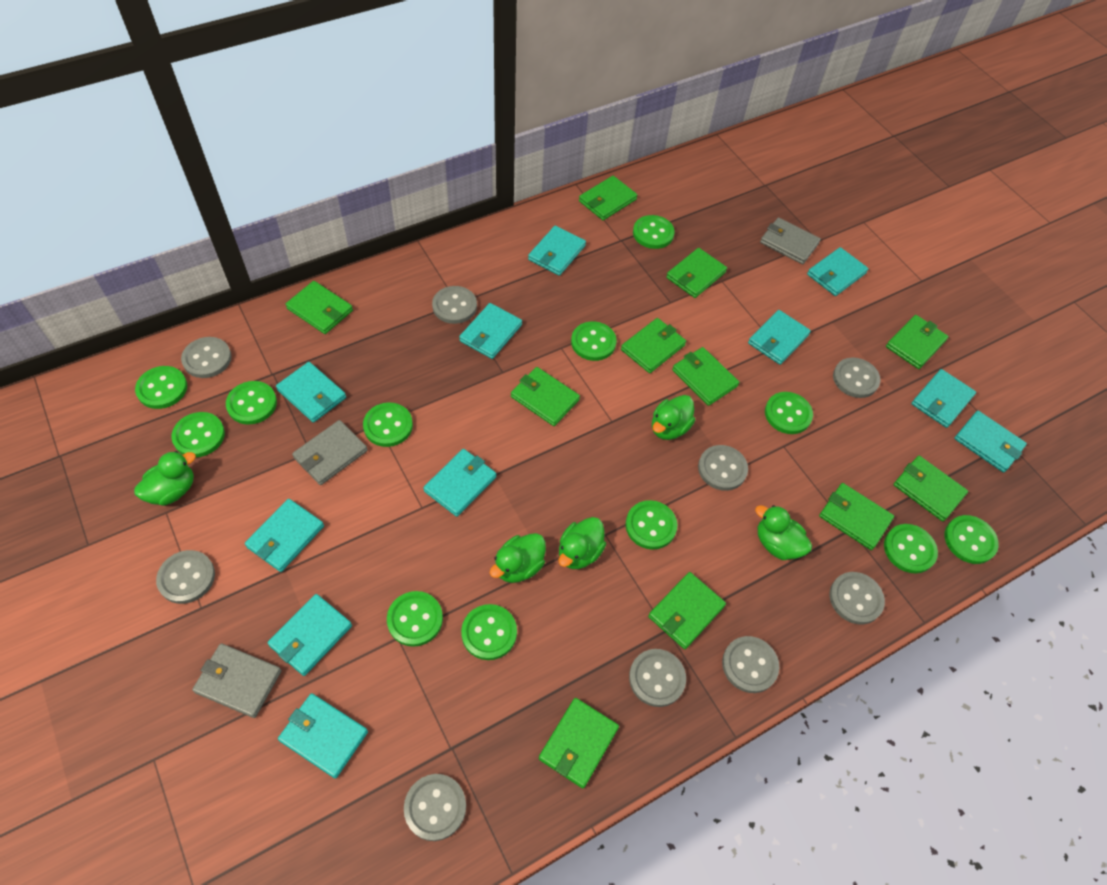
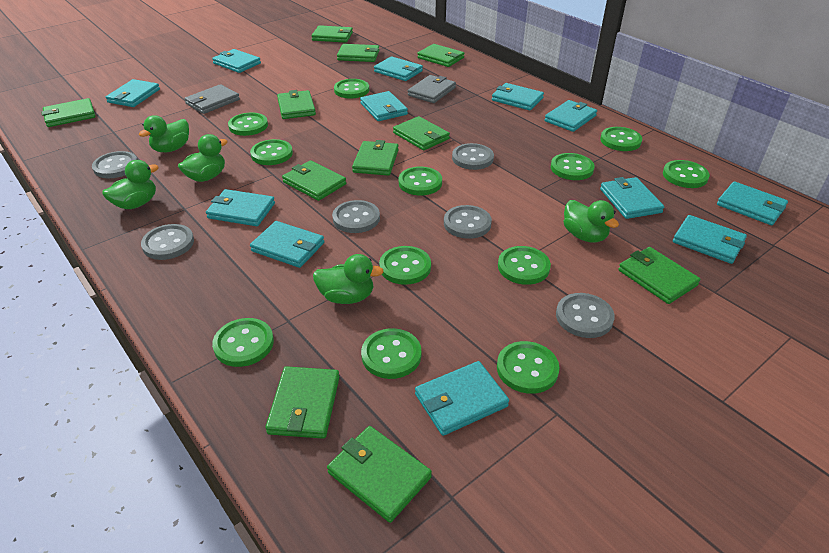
grey button: [156,550,215,604] [181,337,232,378] [404,774,466,841] [432,286,477,324] [629,649,686,707] [698,445,748,491] [722,636,779,693] [829,572,885,624] [833,357,881,398] = 9 -> [92,151,137,178] [141,224,194,260] [332,200,380,233] [444,205,492,239] [452,143,494,170] [556,293,615,338] = 6
grey wallet: [192,643,282,718] [292,420,368,485] [760,218,821,264] = 3 -> [184,84,240,114] [408,75,456,103] = 2
turquoise wallet: [245,499,324,572] [268,594,352,676] [276,362,346,423] [278,693,368,778] [423,449,496,517] [459,303,522,359] [528,226,586,276] [748,310,811,365] [807,247,869,296] [911,369,976,428] [954,411,1027,472] = 11 -> [106,79,160,107] [206,189,275,226] [212,49,261,73] [250,221,324,268] [360,91,408,121] [374,56,423,81] [415,361,509,436] [492,83,544,111] [544,100,597,132] [600,177,664,219] [673,215,747,264] [717,181,788,225] = 12

